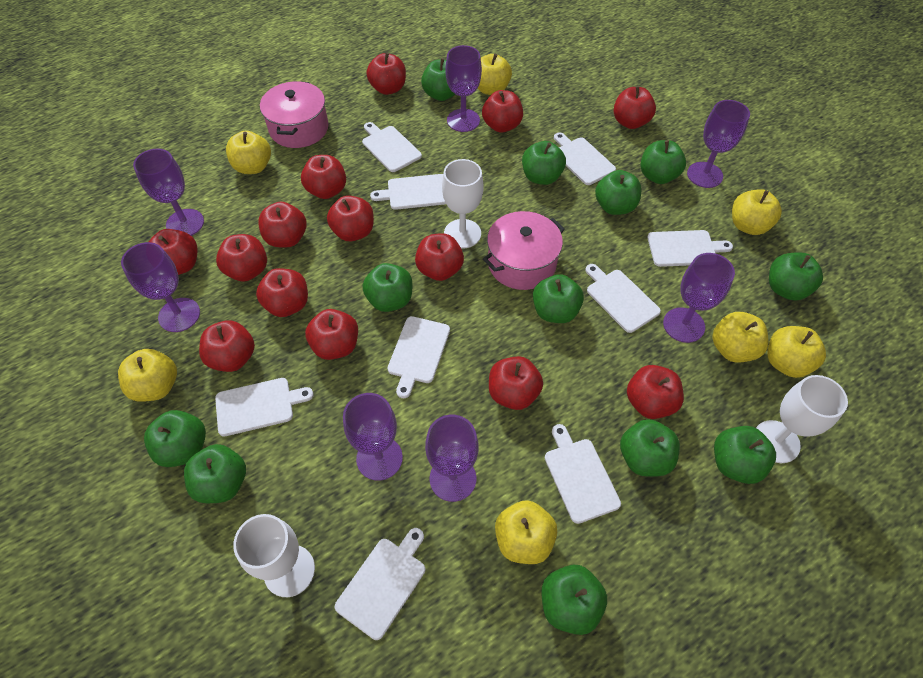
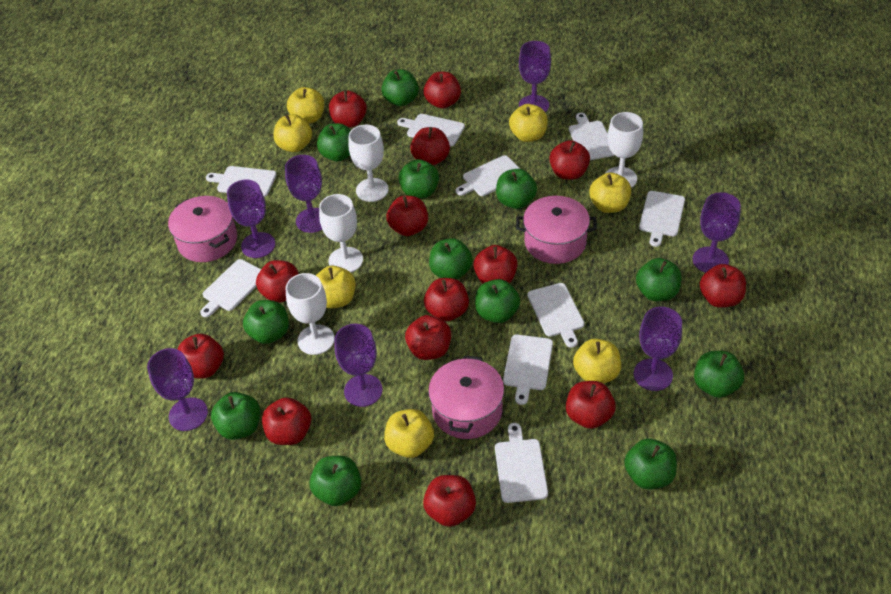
pink pot: [260,81,328,148] [483,211,565,290] = 2 -> [168,196,237,262] [428,355,504,439] [516,196,597,264] = 3
white goblet: [233,514,315,597] [442,159,484,249] [756,375,848,463] = 3 -> [285,273,335,355] [319,194,363,273] [348,125,389,202] [606,112,643,188] = 4

